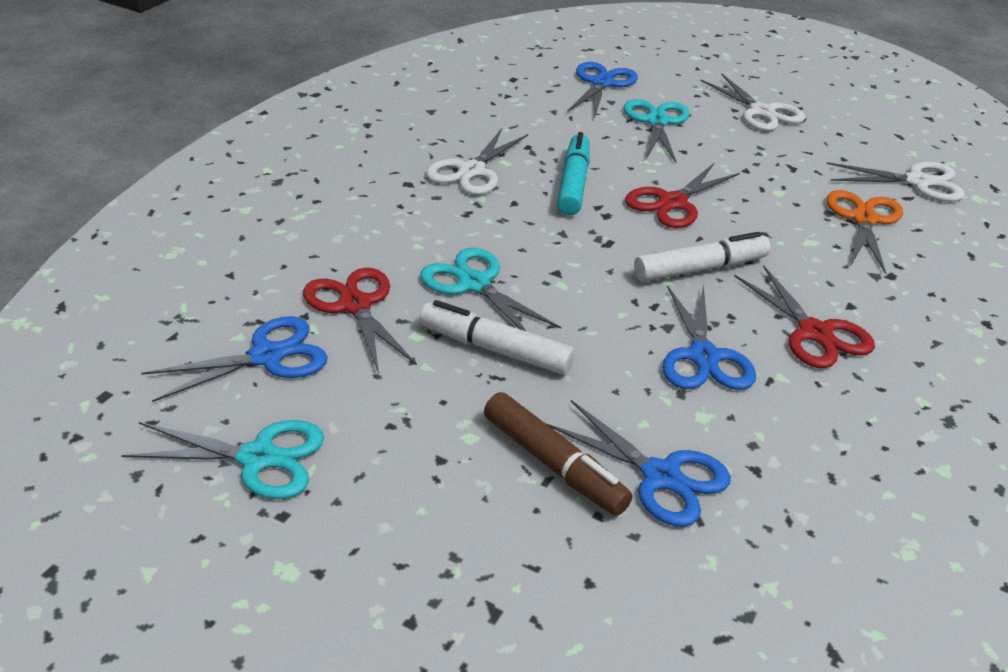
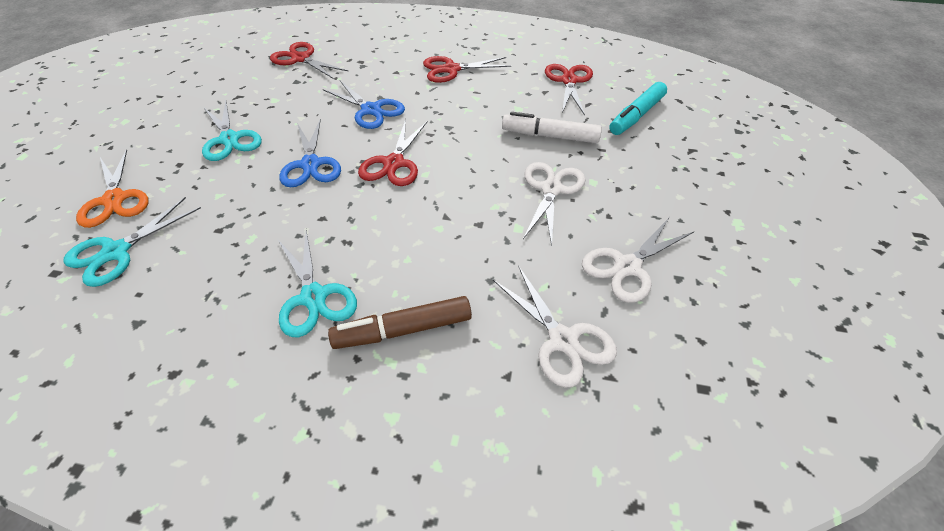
blue scissors: [141,316,328,402] [547,400,731,527] [567,62,638,119] [662,285,756,390] = 4 -> [280,119,341,187] [323,81,405,129] = 2
red scissors: [303,268,417,374] [625,163,740,228] [734,265,875,368] = 3 -> [270,42,348,78] [358,119,428,186] [423,56,511,83] [545,64,593,115] = 4
white marker: [419,300,575,375] [634,232,771,282] = 2 -> [502,112,602,143] = 1

